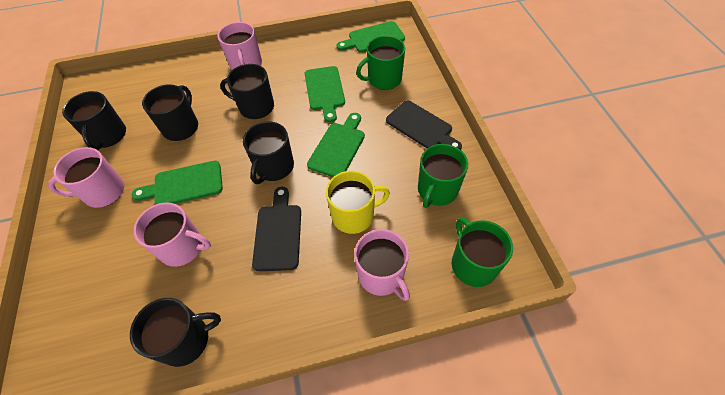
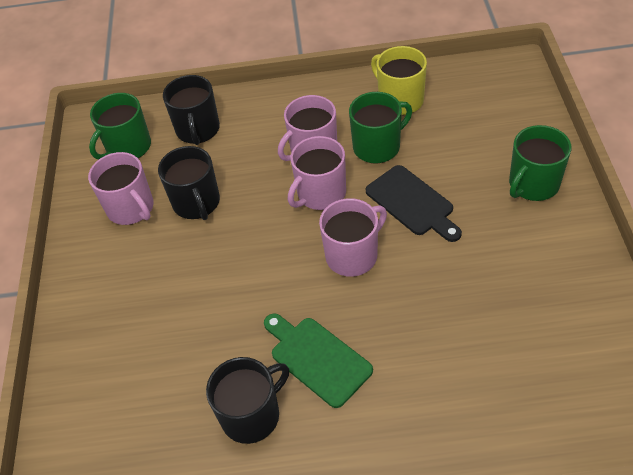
black cutting board: [252,187,301,271] [386,101,462,150] = 2 -> [366,165,462,242] = 1
black mug: [62,91,126,150] [130,298,221,367] [142,84,198,141] [220,64,274,119] [243,122,294,184] = 5 -> [158,146,220,220] [163,75,220,145] [206,357,289,444] = 3
green cutting board: [132,161,223,204] [304,66,345,123] [307,113,365,177] [337,21,405,53] = 4 -> [264,313,373,408] = 1

